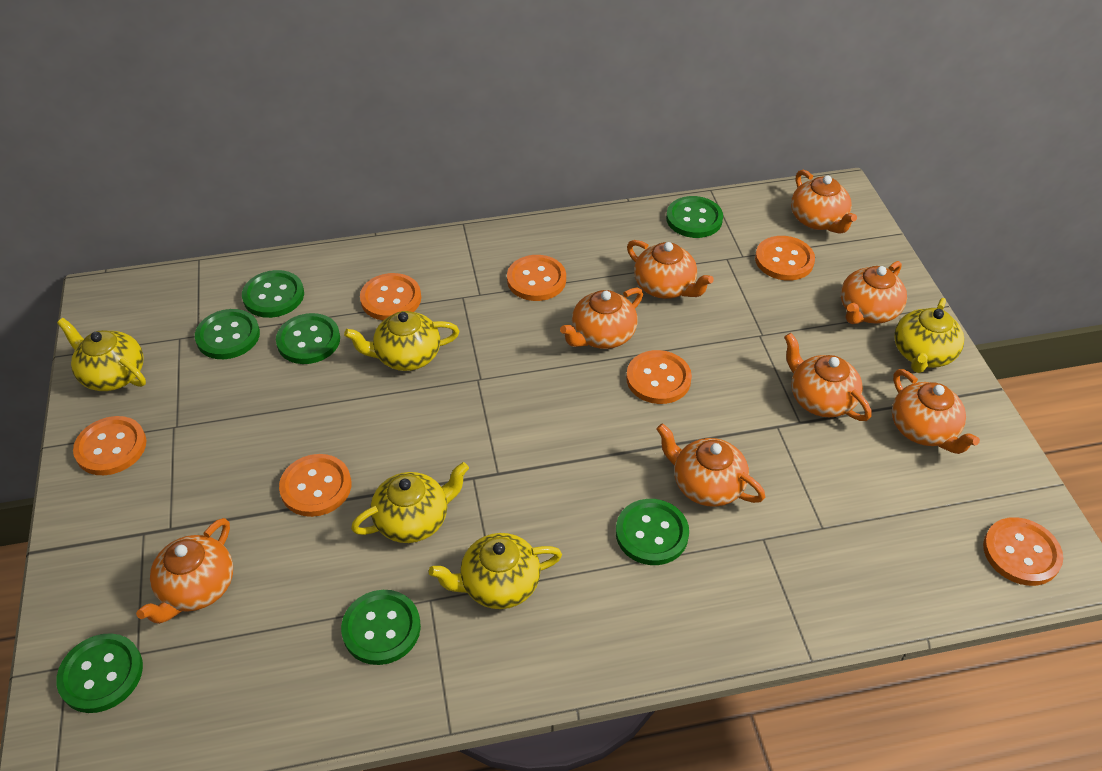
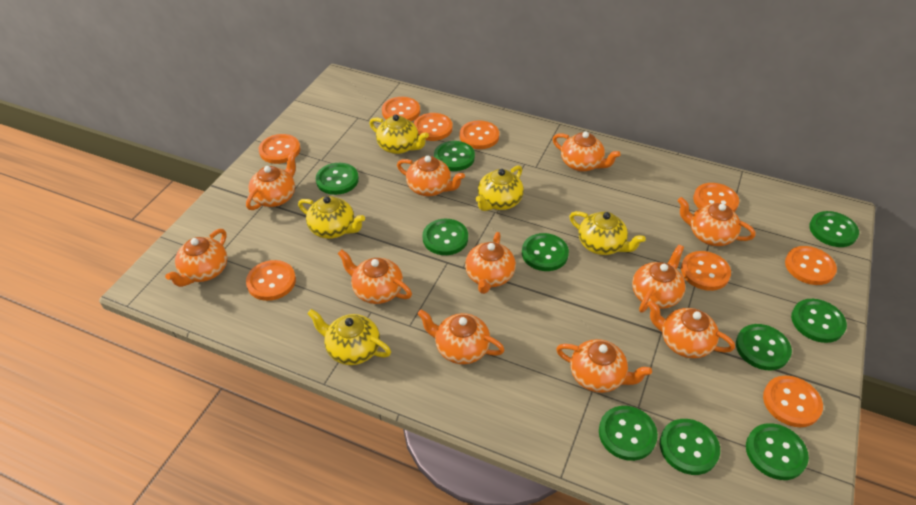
green button: [56,633,143,713] [195,309,260,359] [242,270,304,318] [276,313,340,364] [341,590,421,665] [616,499,689,565] [666,196,723,238] = 7 -> [316,163,359,195] [423,219,468,255] [434,141,475,171] [522,233,569,271] [599,406,658,461] [660,419,720,475] [736,324,792,370] [746,423,809,480] [791,299,847,343] [809,211,859,247] = 10
orange button: [73,416,146,475] [279,454,351,517] [360,273,421,320] [507,255,566,301] [626,350,692,404] [755,236,815,281] [983,517,1063,586] = 7 -> [246,260,296,301] [259,134,300,164] [382,97,420,121] [413,113,452,141] [460,120,499,149] [681,251,731,291] [693,183,739,212] [763,375,823,427] [785,246,837,285] = 9
orange teapot: [136,518,233,624] [560,288,643,349] [627,240,714,299] [656,423,765,507] [784,333,871,421] [791,170,857,234] [841,261,907,324] [892,369,980,454] = 8 -> [165,229,227,287] [246,151,296,210] [338,249,412,304] [397,156,465,196] [417,309,504,364] [465,232,516,294] [553,132,620,172] [556,339,652,393] [632,245,686,313] [647,300,735,358] [677,197,755,246] = 11

